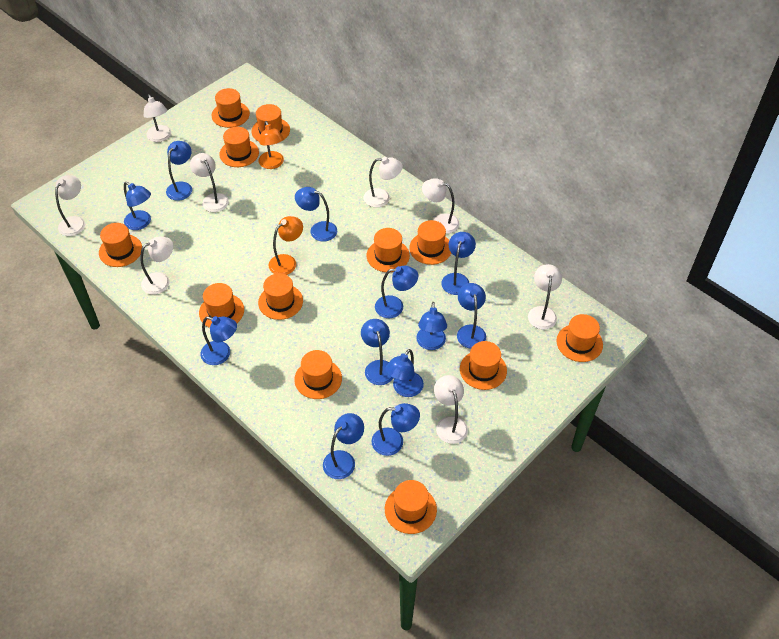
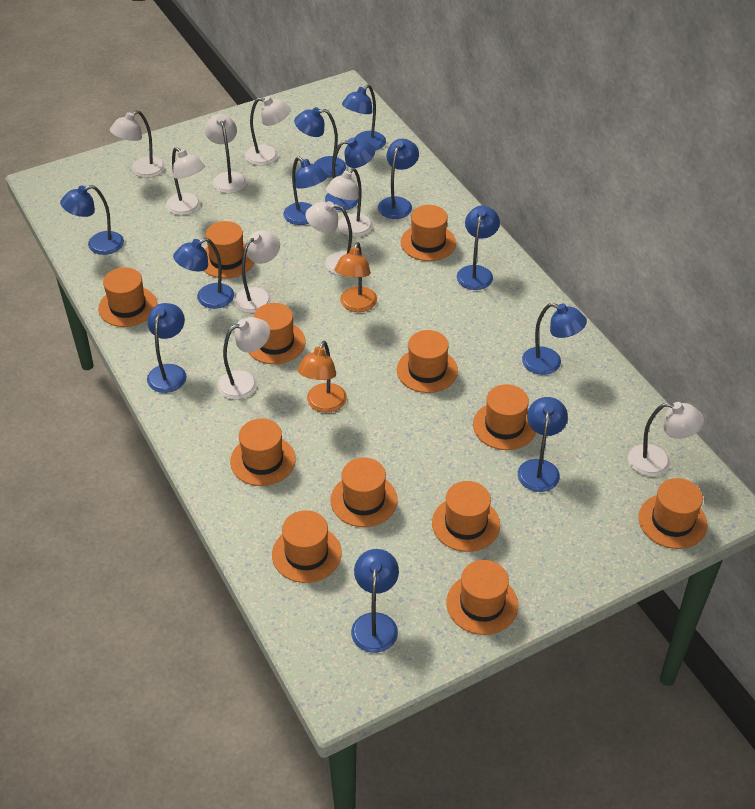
white lamp: [55,175,85,236] [140,237,173,295] [144,94,171,142] [190,153,229,212] [364,157,403,207] [422,178,459,234] [434,375,468,444] [528,264,562,329] = 8 -> [110,110,165,178] [166,147,205,215] [205,114,246,193] [217,317,270,400] [234,230,280,313] [245,96,291,166] [305,201,352,276] [326,168,373,237] [628,402,704,477] = 9

